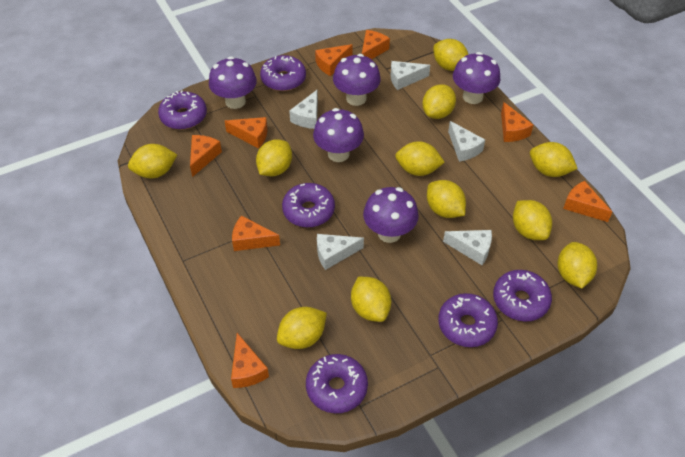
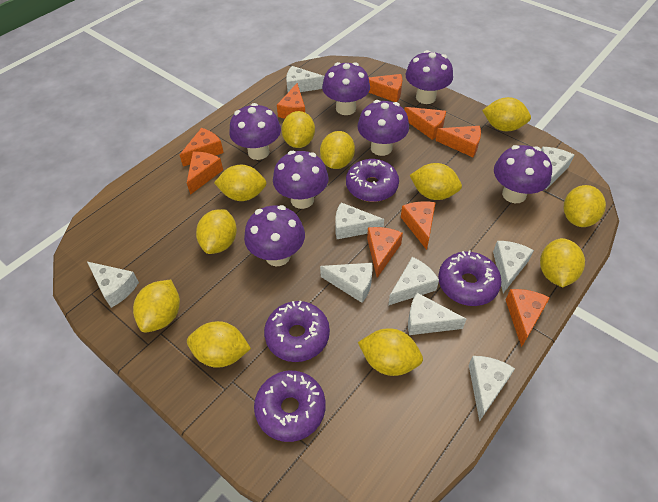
orange cheese: [190,135,222,177] [225,117,267,149] [231,333,269,388] [232,215,280,251] [315,44,353,76] [362,30,390,59] [501,102,533,142] [563,181,612,222] = 8 -> [180,128,224,167] [187,151,223,195] [277,83,305,119] [367,227,403,278] [369,74,402,102] [401,201,436,250] [405,107,446,140] [435,126,481,157] [506,289,550,347] = 9
purple donut: [158,90,207,130] [260,55,306,91] [282,183,335,228] [306,354,368,413] [438,293,498,347] [493,270,552,321] = 6 -> [254,371,326,442] [264,301,330,362] [346,159,399,202] [438,251,502,306] = 4
purple mushroom: [209,56,257,109] [313,108,364,162] [333,54,381,106] [363,187,419,243] [453,52,500,104] = 5 -> [229,103,281,160] [244,205,305,266] [273,151,329,209] [322,62,370,115] [357,100,409,156] [405,50,453,104] [494,145,552,203] = 7
white cheese: [289,90,318,129] [317,234,364,270] [390,61,430,90] [443,230,492,265] [448,121,485,162] = 5 -> [87,262,139,308] [286,66,325,92] [320,263,373,303] [335,202,384,239] [388,257,439,306] [408,293,466,335] [469,356,515,422] [493,241,534,293] [541,147,574,190] = 9

